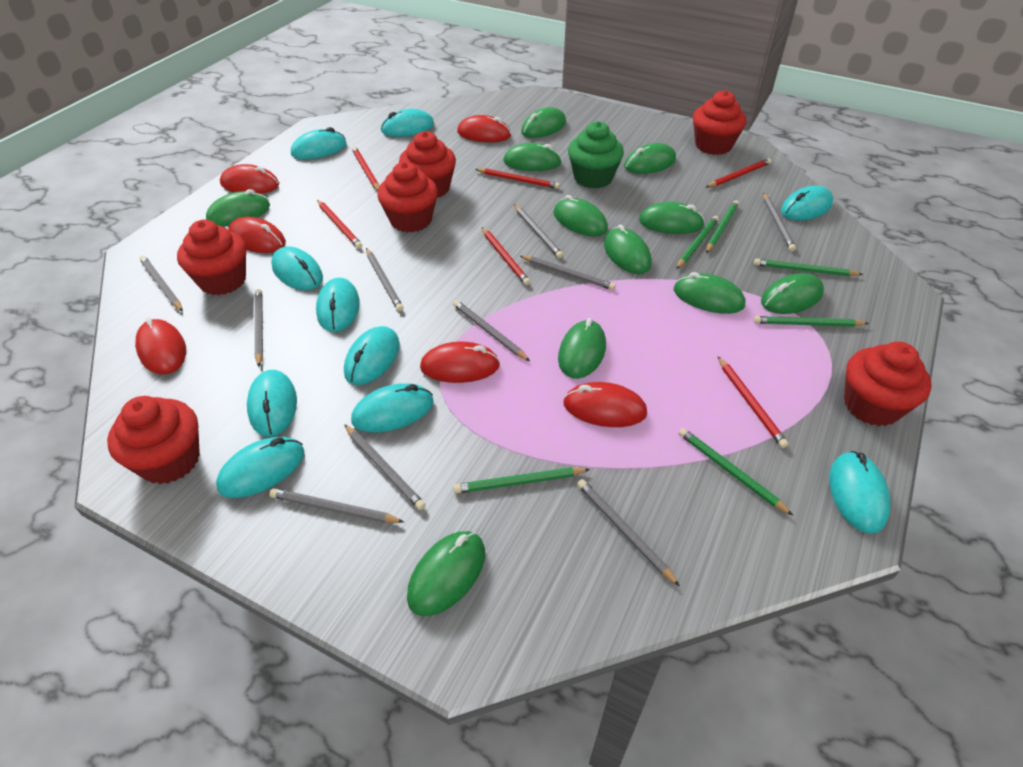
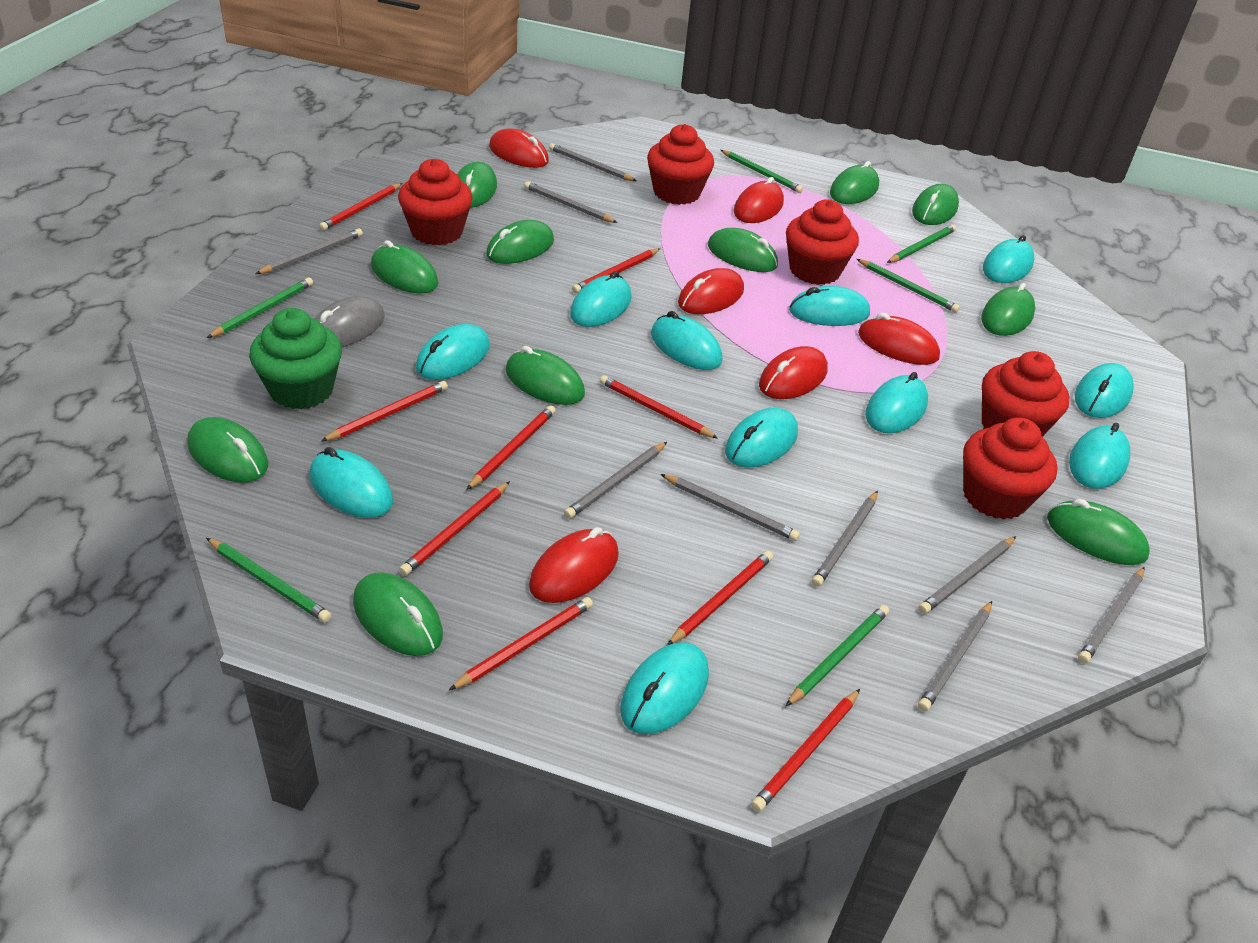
grey mouse: none = 0 -> [315,296,385,347] = 1
grey pencil: [139,256,183,312] [255,289,263,367] [270,488,404,523] [344,424,426,510] [366,248,404,311] [453,300,530,361] [514,204,563,258] [520,255,616,290] [577,479,680,586] [763,193,796,251] = 10 -> [256,228,363,274] [524,181,618,223] [549,143,637,181] [564,442,667,519] [661,474,800,541] [812,491,878,587] [918,601,992,711] [919,536,1016,614] [1078,567,1144,663] = 9
red cupcake: [107,396,200,484] [177,220,246,295] [377,162,438,232] [399,131,456,198] [693,90,746,155] [844,342,932,426] = 6 -> [398,159,473,245] [647,124,714,205] [786,200,859,285] [963,417,1057,519] [982,351,1070,437] = 5
red pencil: [317,200,362,249] [352,146,379,191] [475,168,560,189] [482,227,530,285] [706,158,771,188] [718,357,789,448] = 6 -> [319,183,402,231] [321,381,448,442] [399,481,510,576] [449,597,593,690] [466,405,556,490] [572,248,660,293] [600,375,718,439] [667,551,773,645] [751,689,860,812] = 9
turquoise mouse: [216,437,304,498] [247,370,297,436] [271,246,323,290] [291,127,347,159] [316,278,359,332] [344,326,400,385] [351,383,433,432] [381,109,434,137] [781,186,833,221] [829,451,890,534] = 10 -> [310,447,393,518] [416,324,490,380] [570,271,632,327] [620,642,709,734] [651,311,722,370] [725,408,798,468] [789,286,870,326] [866,372,928,433] [983,235,1034,283] [1069,423,1130,489] [1075,363,1134,418] = 11

